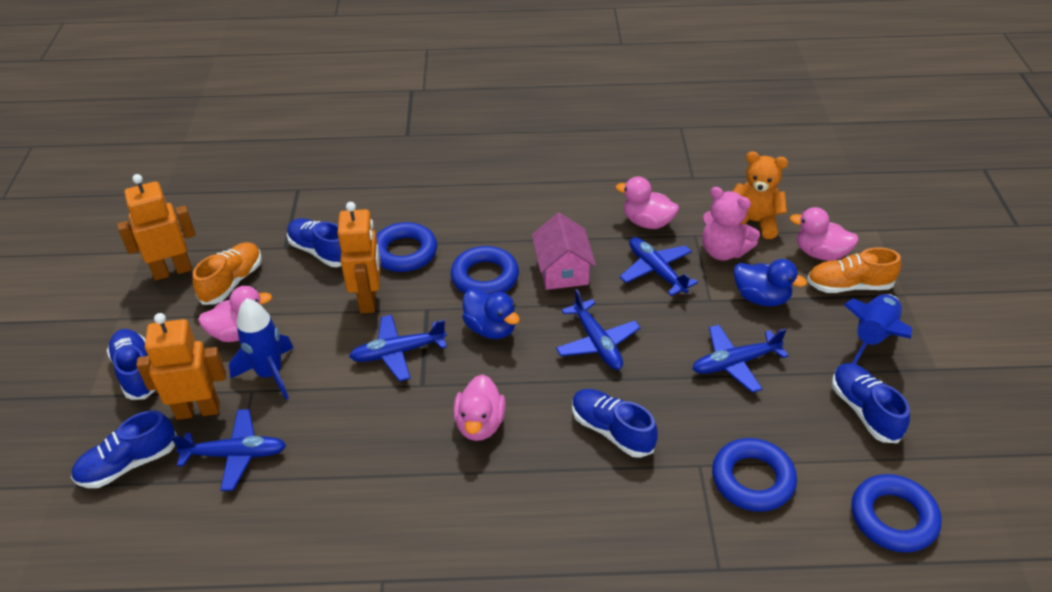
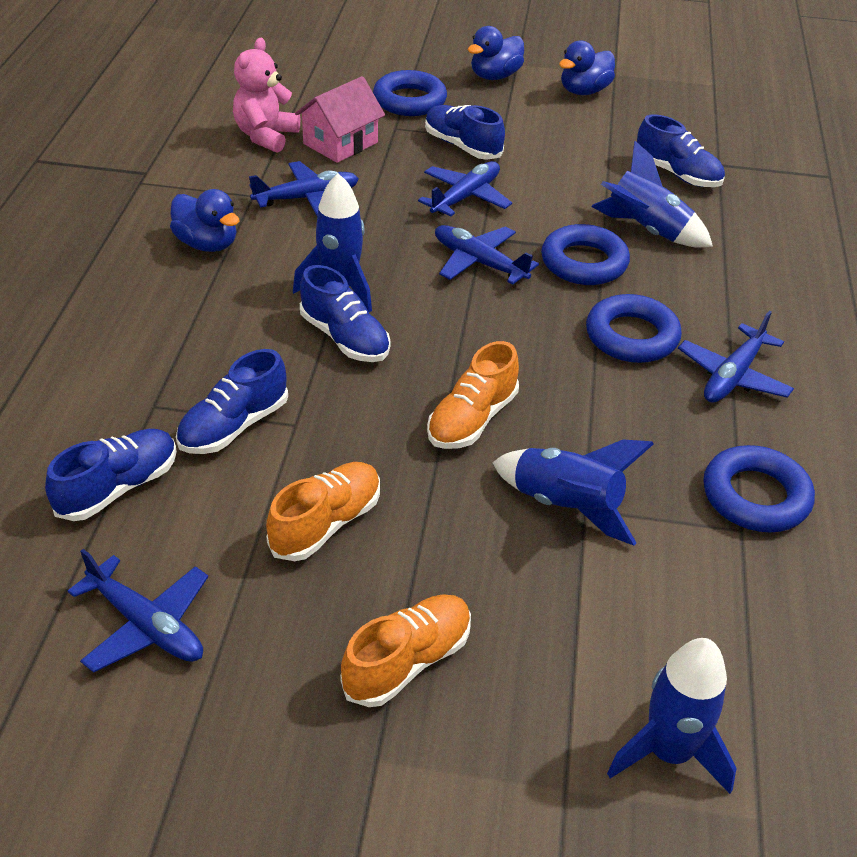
blue duck: [462,288,520,339] [734,259,807,306] = 2 -> [170,189,239,252] [468,26,524,80] [559,40,615,95] = 3
blue rocket: [229,298,293,400] [844,294,912,364] = 2 -> [293,173,372,312] [492,439,654,546] [591,141,713,248] [607,638,737,794] = 4
orange robot: [117,174,196,281] [136,313,226,420] [337,202,381,313] = 3 -> none = 0
orange shoe: [192,242,262,305] [807,247,901,293] = 2 -> [266,462,380,561] [340,594,471,707] [427,341,519,449] = 3
orange teddy bear: [733,151,788,239] = 1 -> none = 0
pink duck: [198,286,272,342] [453,374,506,441] [616,177,679,229] [790,207,859,261] = 4 -> none = 0

